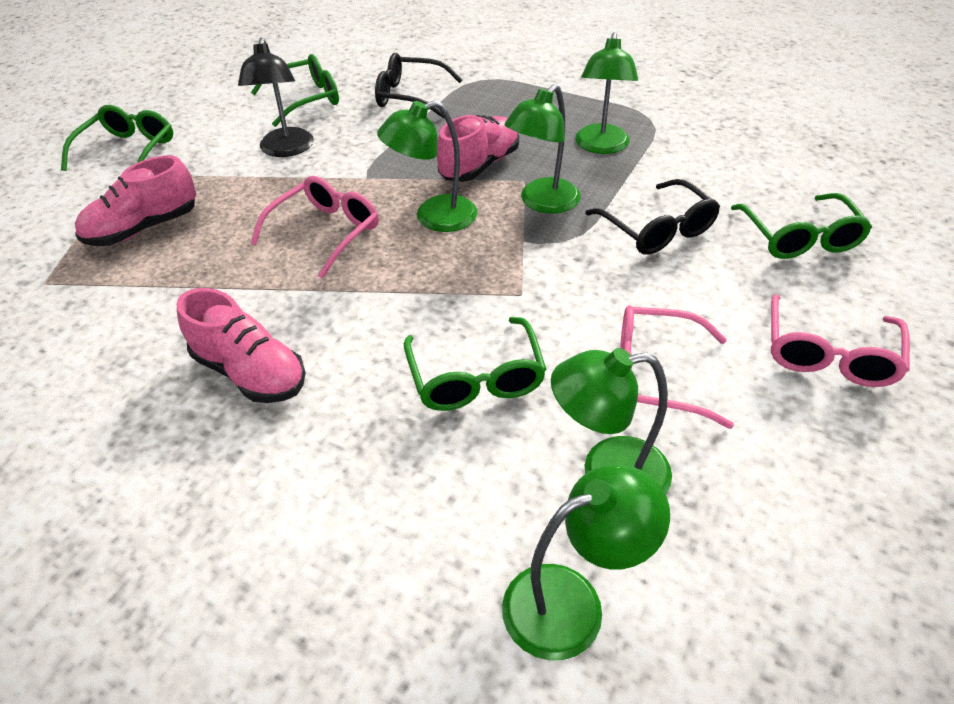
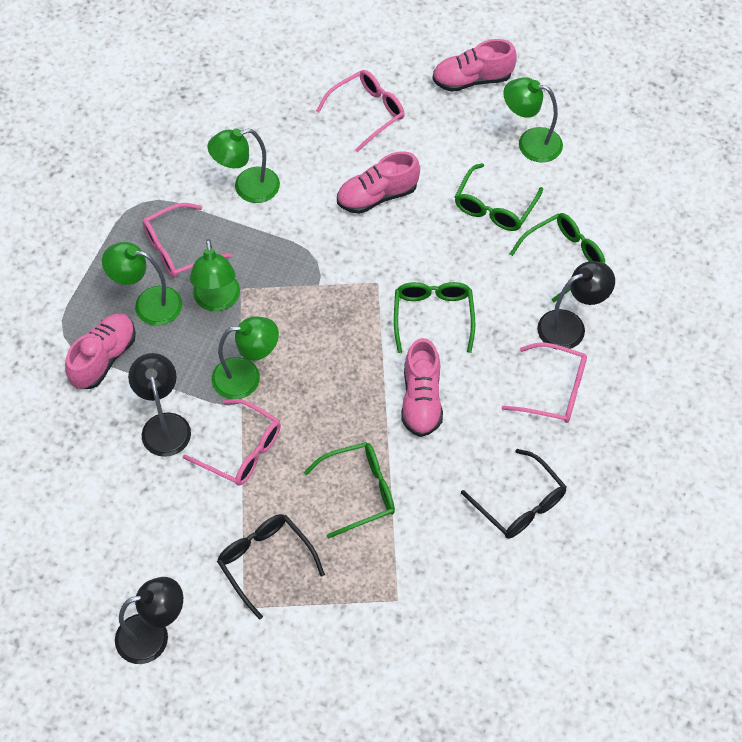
black lamp: [238,37,314,157] = 1 -> [115,577,183,664] [128,353,191,457] [537,261,615,350] = 3
pink glasses: [250,176,379,279] [620,305,734,429] [771,294,910,387] = 3 -> [142,203,232,278] [183,399,281,486] [316,70,405,152] [502,343,587,423] = 4
pink shoe: [75,155,196,246] [176,288,306,403] [437,115,519,182] = 3 -> [65,313,136,389] [337,151,420,214] [401,338,443,437] [432,39,517,92] = 4

